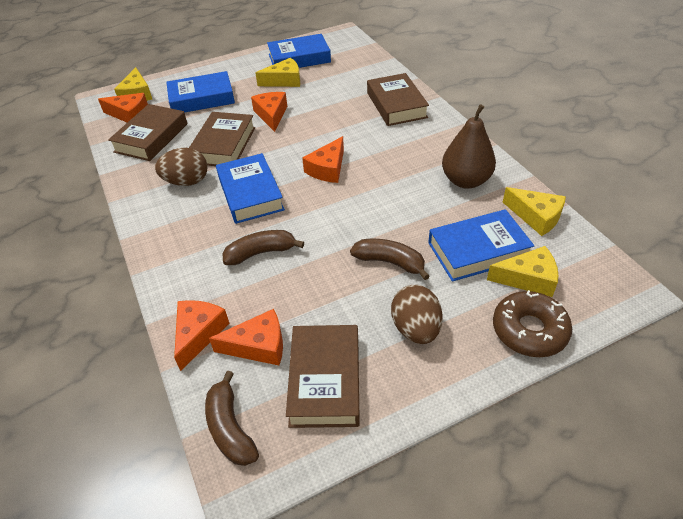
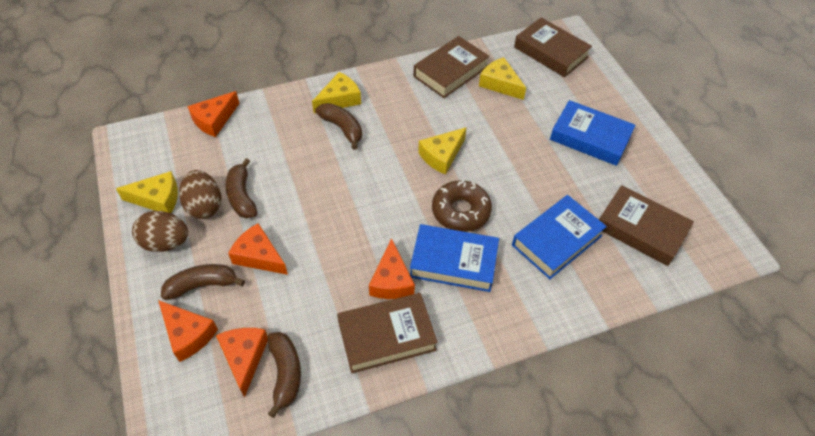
blue book: [166,71,235,113] [216,153,285,224] [267,34,331,68] [428,209,535,282] = 4 -> [410,224,499,292] [512,195,607,279] [550,100,635,166] = 3
brown banana: [205,371,259,466] [222,230,304,265] [350,239,430,280] = 3 -> [161,264,245,300] [225,158,257,218] [268,332,301,418] [315,103,362,150] = 4
brown pear: [442,104,496,189] = 1 -> none = 0

